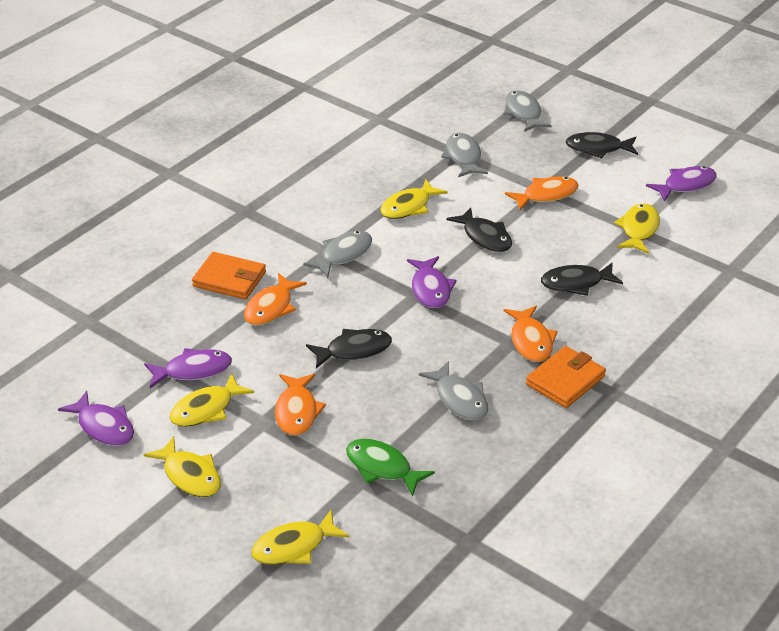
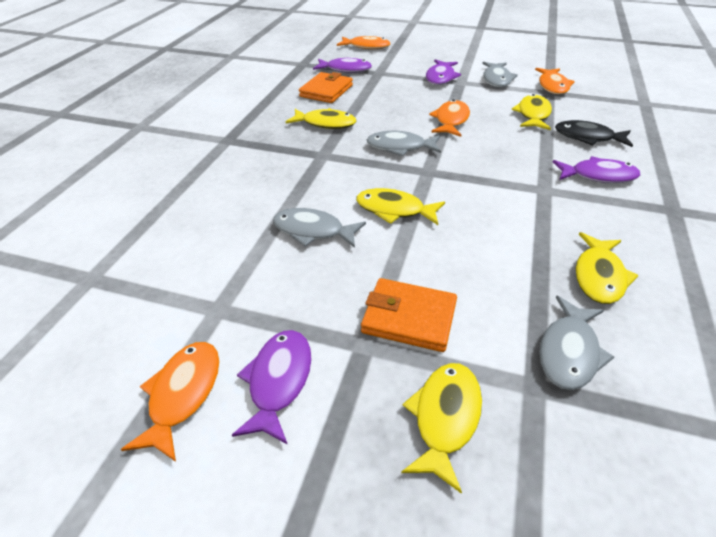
black fish: [306,329,392,368] [446,207,512,252] [541,262,623,296] [566,132,638,158] = 4 -> [555,120,633,147] = 1
green fish: [346,439,435,497] = 1 -> none = 0

